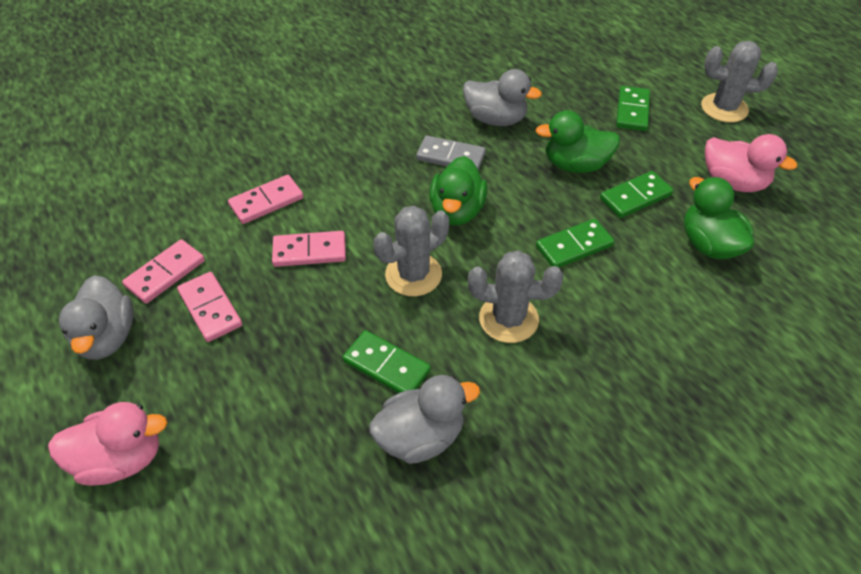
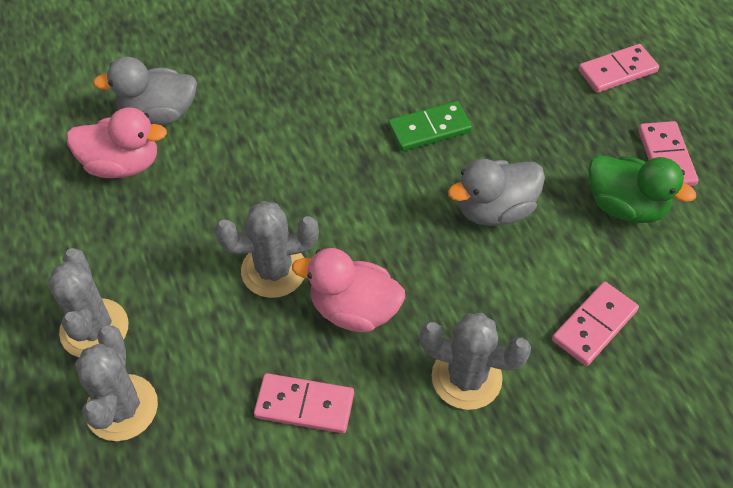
green domino: [342,330,431,393] [536,219,615,267] [600,171,673,218] [616,86,650,131] = 4 -> [388,101,472,151] = 1
green duck: [429,156,488,225] [535,110,620,173] [684,177,754,259] = 3 -> [588,155,696,223] = 1
grey cactus: [373,206,449,296] [468,250,563,343] [701,41,778,123] = 3 -> [47,248,129,357] [75,326,158,441] [215,201,319,298] [420,313,531,410] = 4
grey domino: [416,136,486,171] = 1 -> none = 0
grey duck: [59,275,133,360] [369,375,480,464] [463,69,542,126] = 3 -> [93,57,197,125] [448,159,545,226] = 2

